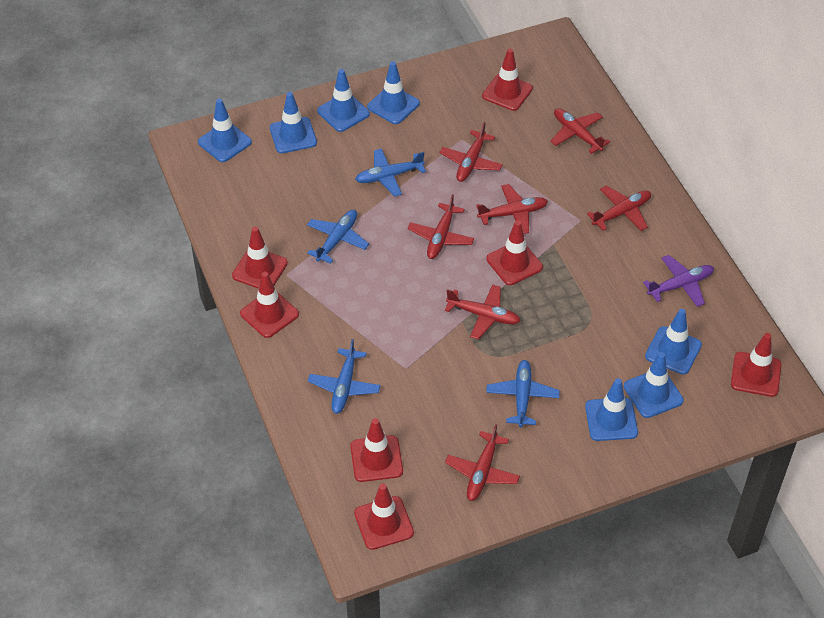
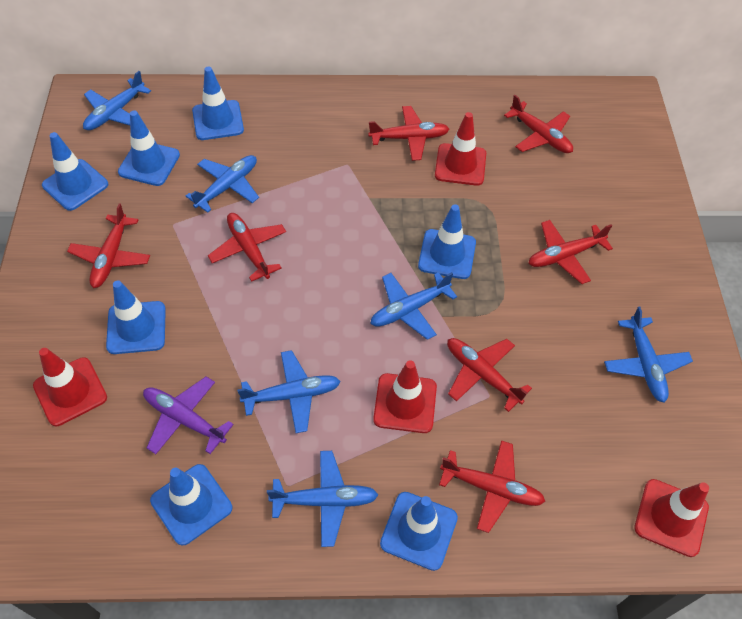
blue plane: [307,210,369,264] [308,339,381,414] [355,148,426,197] [486,360,560,427] = 4 -> [83,71,151,130] [186,155,259,213] [237,350,340,433] [267,451,378,547] [370,272,457,340] [604,306,693,403] = 6
red traffic cone: [232,227,288,288] [240,272,299,338] [350,418,403,482] [354,484,414,550] [482,49,533,111] [486,220,543,285] [731,333,781,397] = 7 -> [33,348,107,426] [373,360,437,433] [435,112,486,186] [634,479,709,557] = 4

